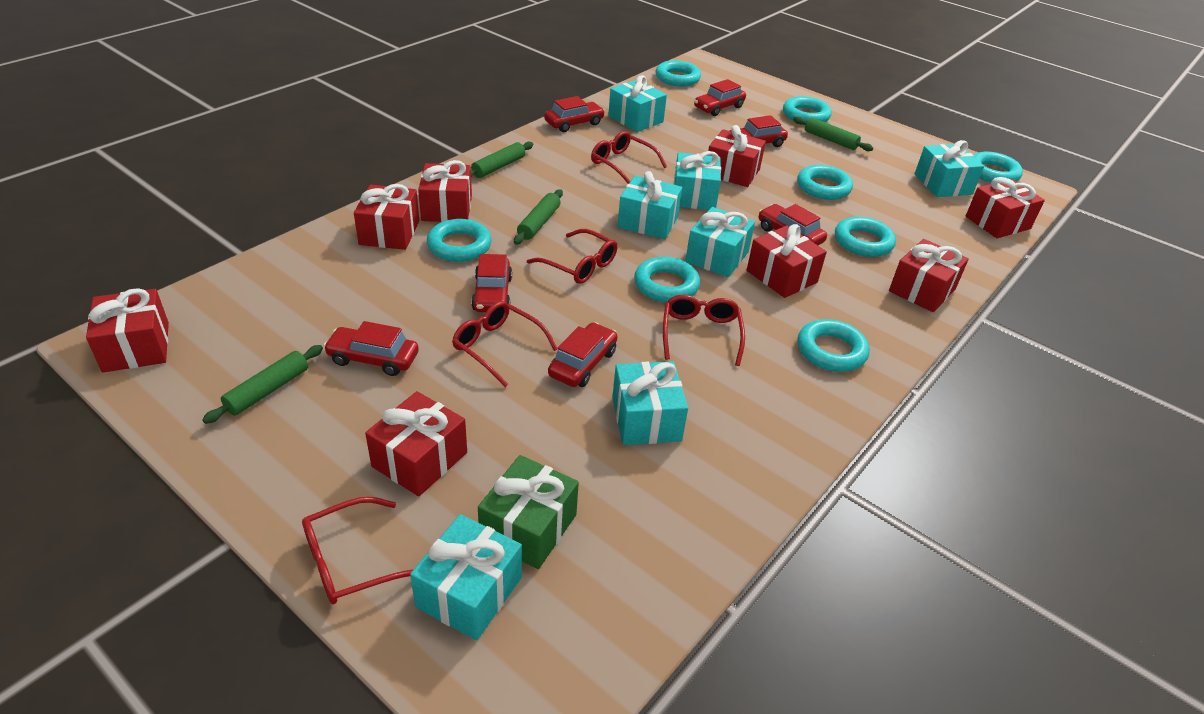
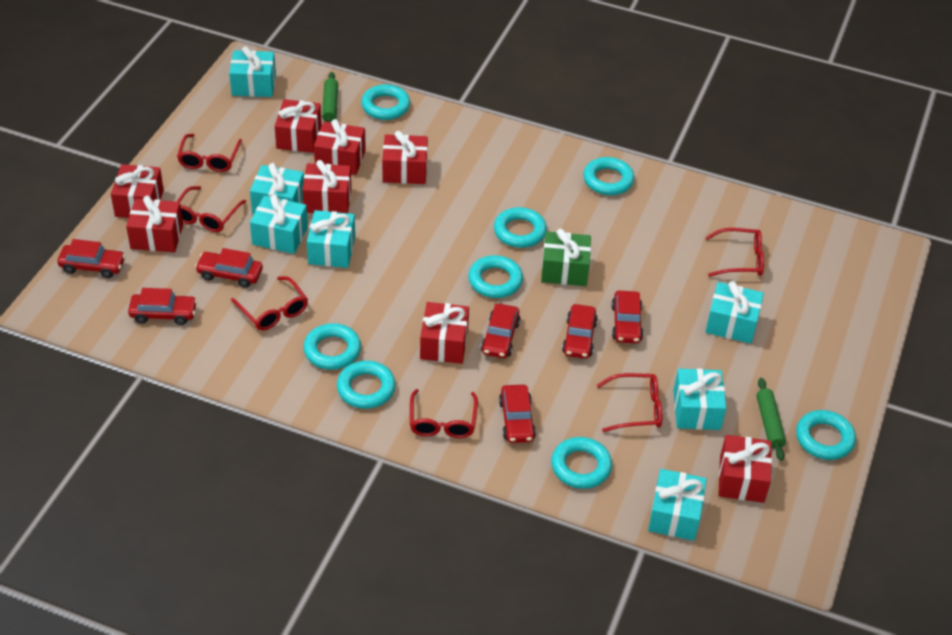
green rolling pin: [202,345,323,424] [471,142,534,178] [514,189,563,245] [793,117,873,151] = 4 -> [322,72,338,122] [756,378,786,461] = 2
red glasses: [302,497,414,604] [452,301,558,387] [527,229,617,284] [591,131,667,184] [663,295,745,366] = 5 -> [177,134,242,172] [177,186,246,232] [231,276,308,331] [410,389,478,438] [597,373,662,432] [705,228,764,277] = 6

